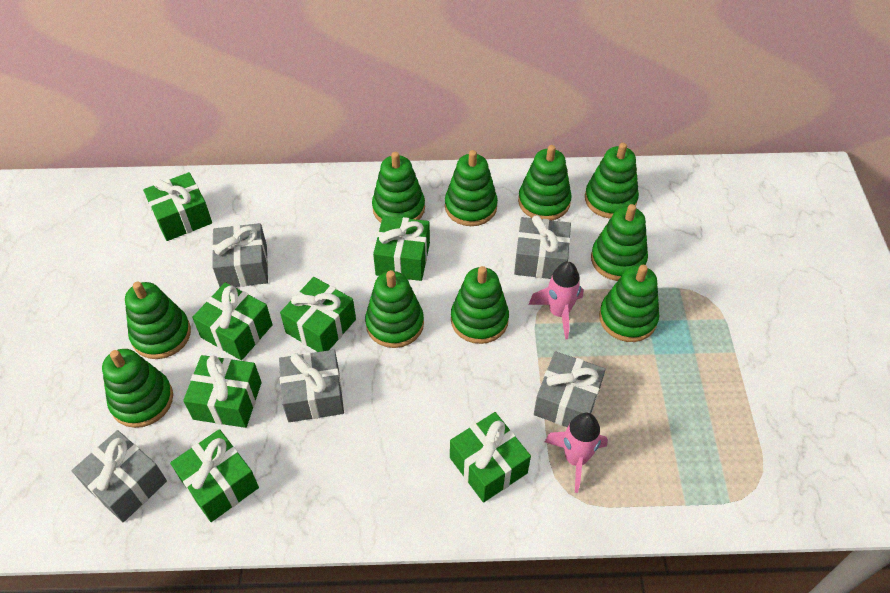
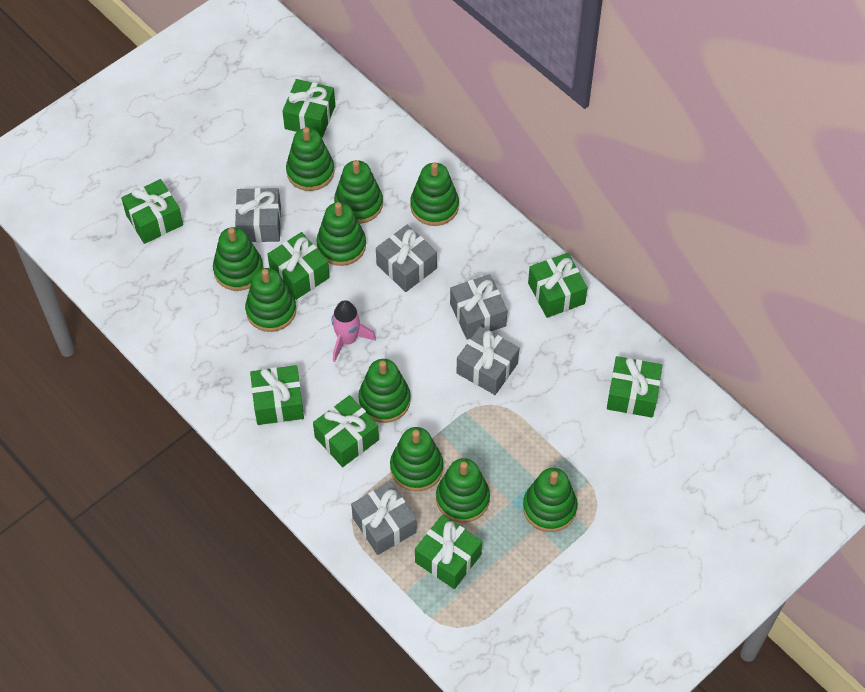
green gift: [143,172,212,241] [170,429,259,522] [183,355,262,428] [192,282,273,360] [280,277,356,352] [373,216,430,281] [450,412,531,503] = 7 -> [121,179,183,244] [250,365,304,425] [267,232,330,300] [282,79,335,138] [313,395,379,467] [415,515,482,589] [528,253,587,318] [607,356,662,418] = 8
pink rocket: [529,261,583,340] [545,413,608,493] = 2 -> [332,300,376,362] = 1

